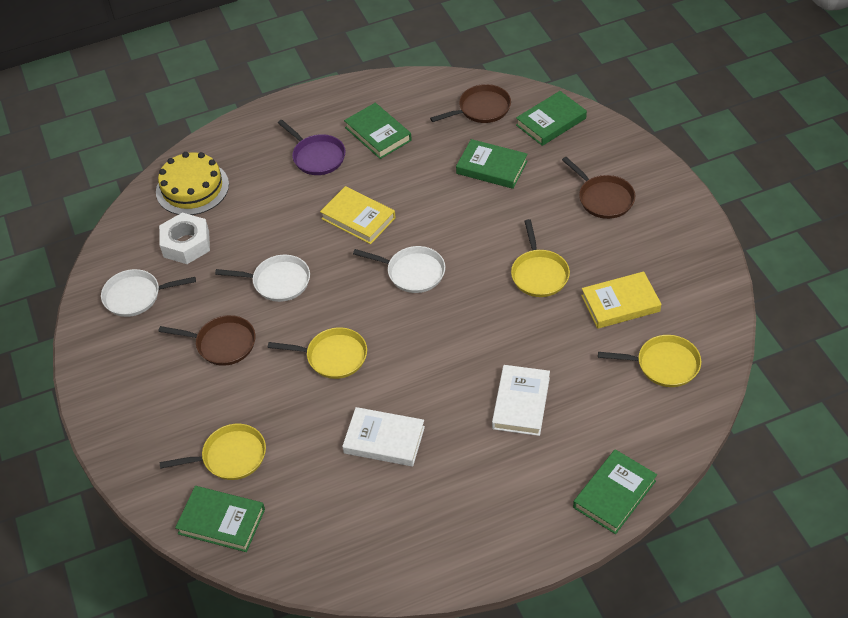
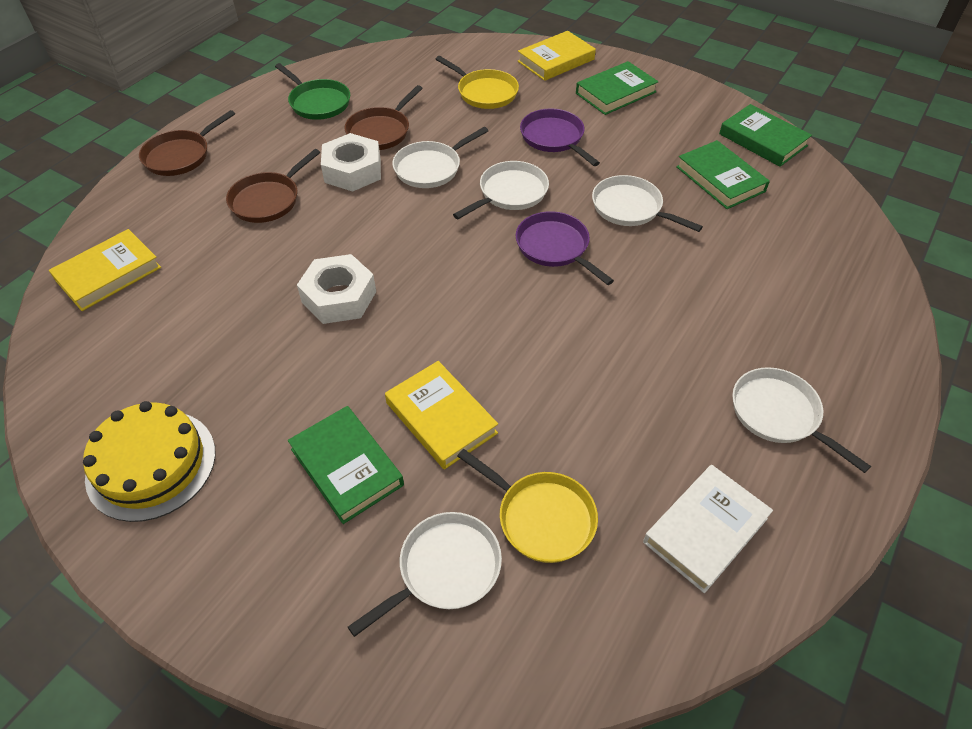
green book: [175,486,265,552] [344,103,412,159] [456,139,528,189] [516,91,587,146] [573,449,657,534] = 5 -> [288,406,404,524] [576,61,658,115] [676,140,770,209] [719,104,812,167] = 4
green pan: none = 0 -> [275,63,350,120] = 1
purple pan: [278,120,346,175] = 1 -> [516,211,614,285] [520,108,600,166] = 2
white book: [342,407,425,466] [492,365,550,436] = 2 -> [643,465,773,593] = 1
white nut: [159,213,210,264] = 1 -> [297,254,376,324] [321,133,381,192] = 2
white pan: [101,269,196,317] [215,255,310,302] [353,246,445,293] = 3 -> [348,512,502,637] [392,127,488,188] [453,161,549,219] [592,175,703,232] [732,367,871,473] = 5
yellow book: [320,186,396,244] [581,271,661,329] = 2 -> [49,229,161,311] [385,361,498,470] [518,31,596,81] = 3
yellow pan: [160,424,266,480] [268,327,367,379] [511,219,570,297] [598,335,701,387] = 4 -> [436,56,519,109] [457,449,598,563] = 2

